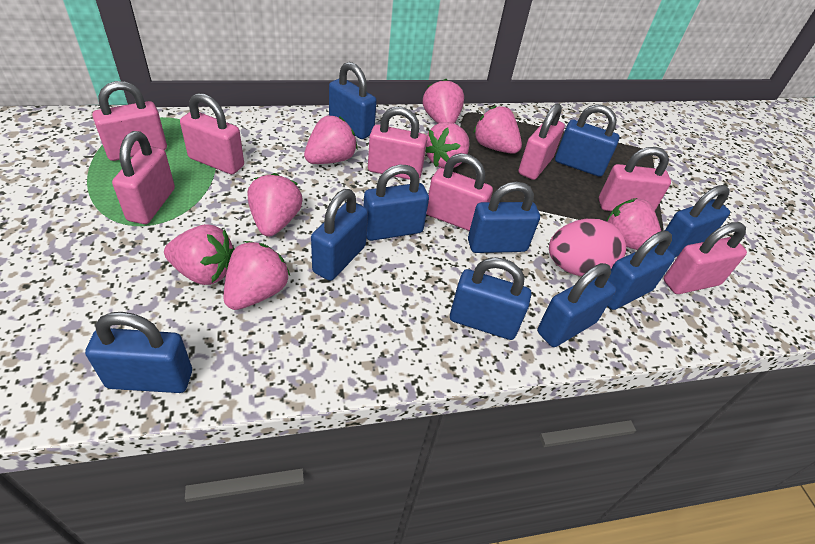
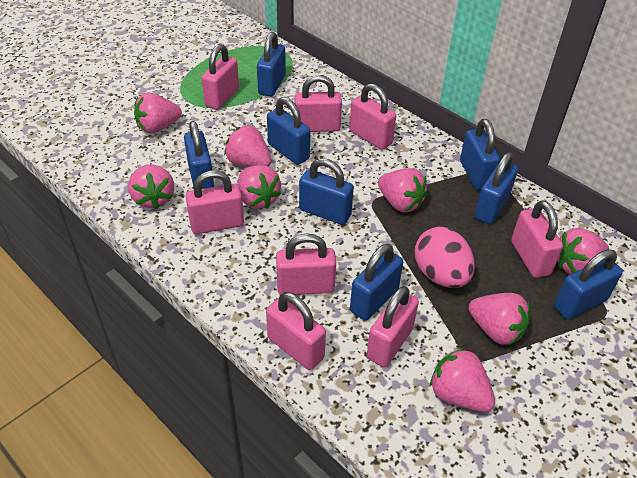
blue padlock: [85,312,192,393] [311,189,368,281] [329,62,377,139] [364,165,429,241] [450,257,531,340] [468,182,540,253] [537,263,616,347] [555,104,619,177] [608,231,675,310] [665,185,730,257] = 10 -> [184,121,214,189] [257,32,286,97] [267,97,310,165] [299,158,354,225] [350,244,403,321] [460,119,500,190] [475,152,518,224] [554,249,623,319] = 8

